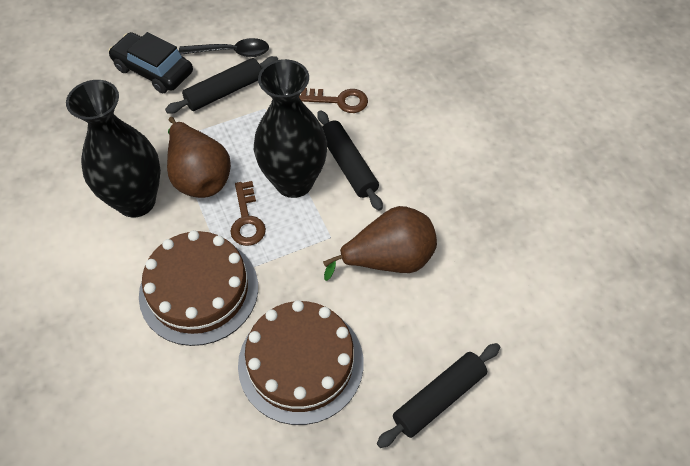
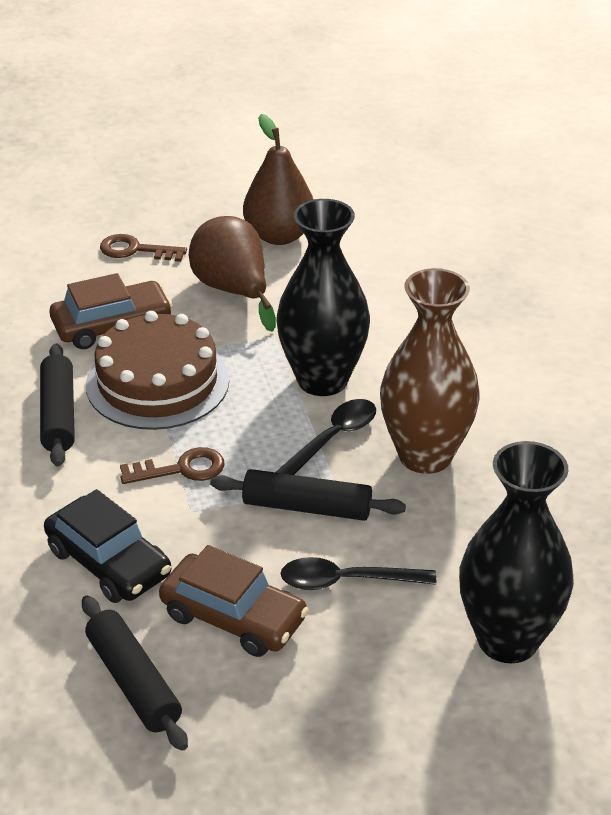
black spoon: [179,38,269,57] = 1 -> [276,399,376,475] [281,557,436,590] = 2
brown cake: [139,230,258,346] [238,300,364,425] = 2 -> [86,311,229,430] = 1
brown car: none = 0 -> [50,273,173,349] [159,545,309,657] = 2
brown vase: none = 0 -> [380,268,480,474] = 1

